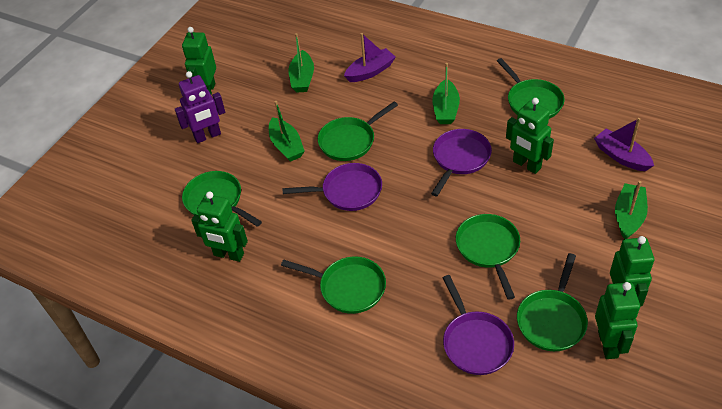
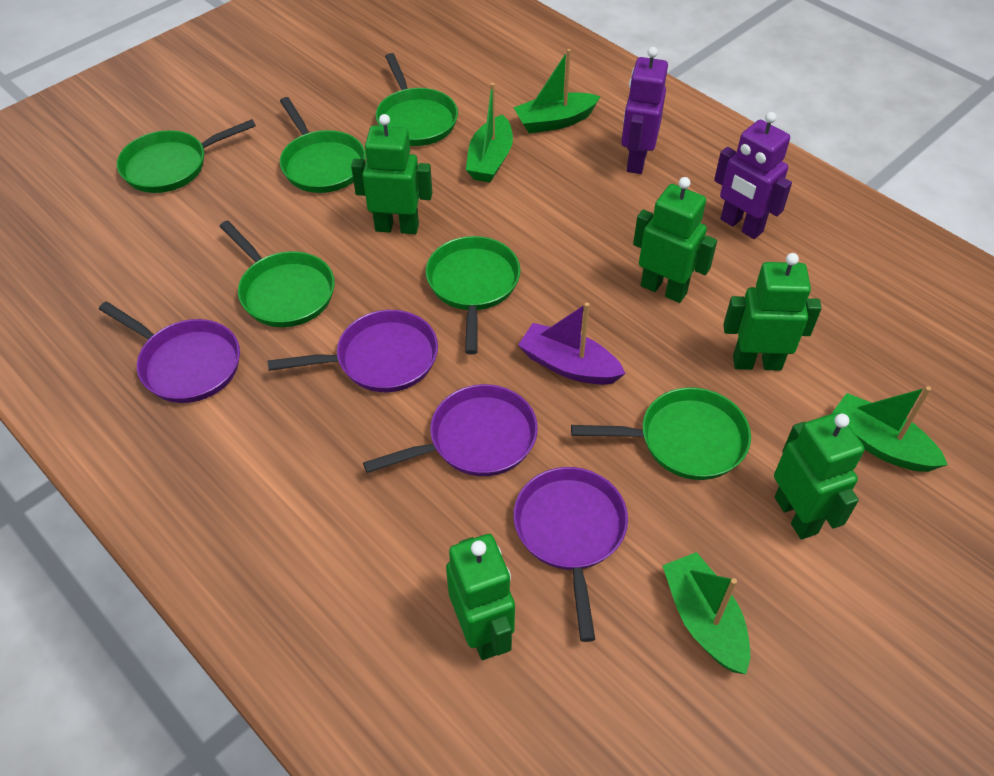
purple boat: [344,33,396,82] [594,118,654,171] = 2 -> [518,302,626,385] = 1
purple pan: [282,163,382,211] [431,129,492,196] [443,275,514,375] = 3 -> [99,301,240,403] [268,310,438,392] [363,384,538,476] [513,467,628,642] = 4
purple robot: [175,71,225,143] = 1 -> [621,47,668,174] [714,112,792,239] = 2

